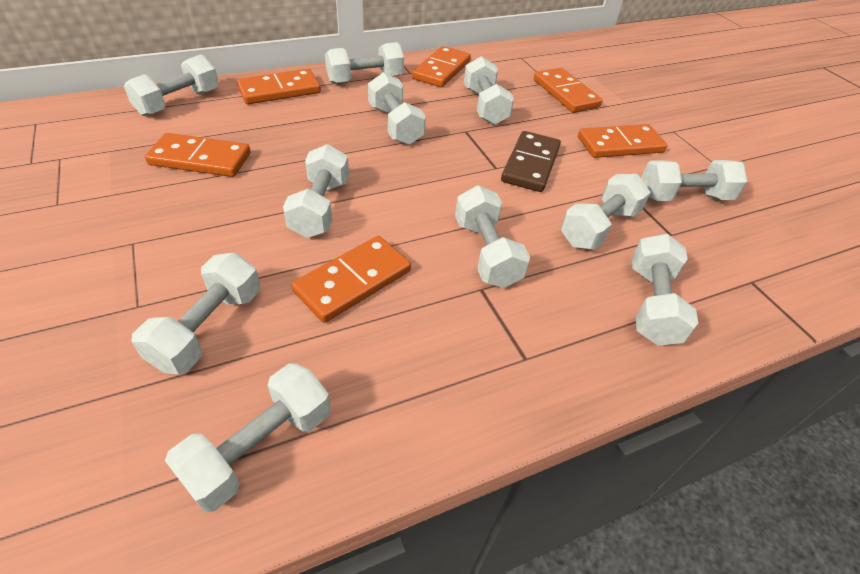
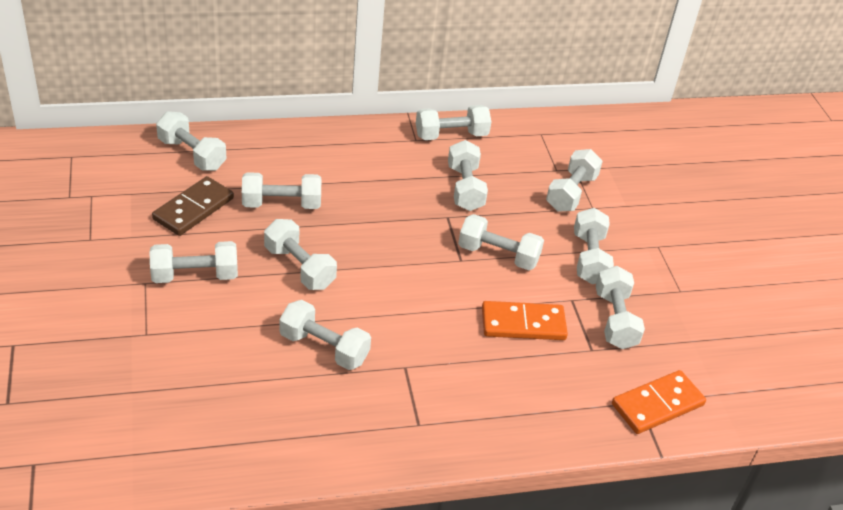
orange domino: [145,133,251,177] [237,69,321,104] [291,236,411,323] [412,46,471,87] [534,68,603,112] [578,124,667,158] = 6 -> [482,301,568,340] [612,370,706,434] = 2

